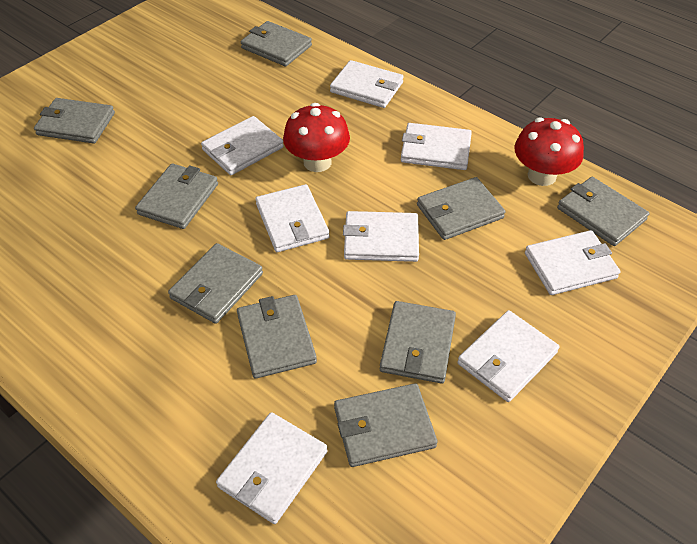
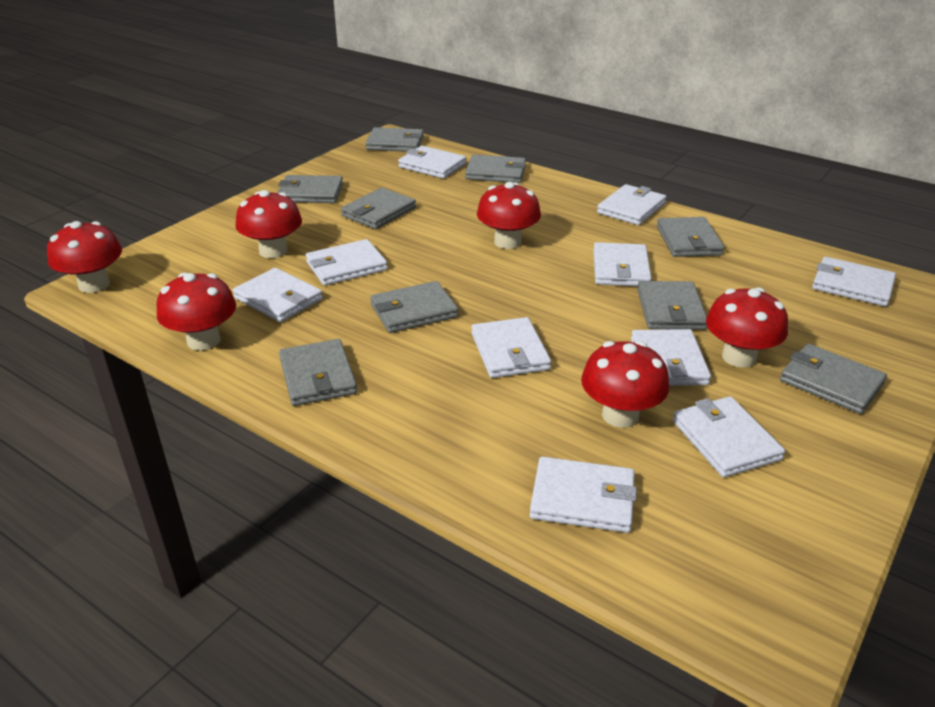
red mushroom: [283,103,350,172] [515,117,584,186] = 2 -> [47,221,122,293] [157,273,236,351] [235,190,302,258] [477,182,541,249] [581,341,669,428] [706,287,788,368] = 6
white wallet: [201,116,284,175] [216,412,328,524] [255,184,330,252] [330,60,404,108] [343,211,419,262] [401,123,472,170] [457,310,559,402] [525,230,620,295] = 8 -> [233,268,323,322] [306,239,387,286] [398,146,466,179] [471,317,551,378] [530,457,637,533] [593,242,652,286] [597,184,666,225] [631,329,711,386] [673,396,785,477] [812,257,896,307] = 10

